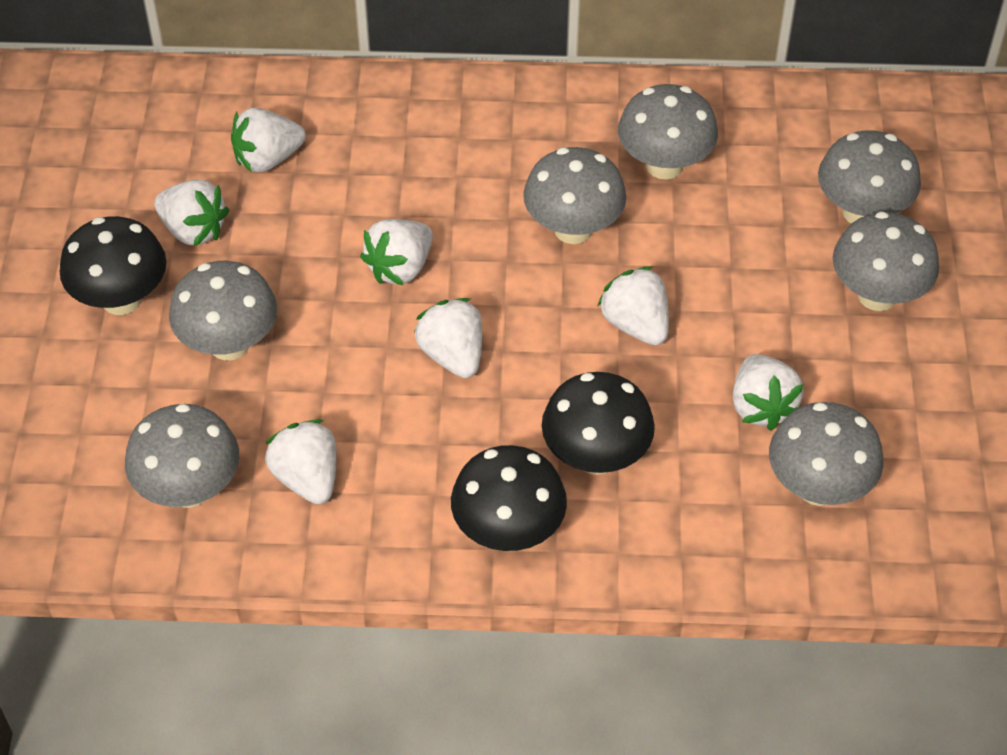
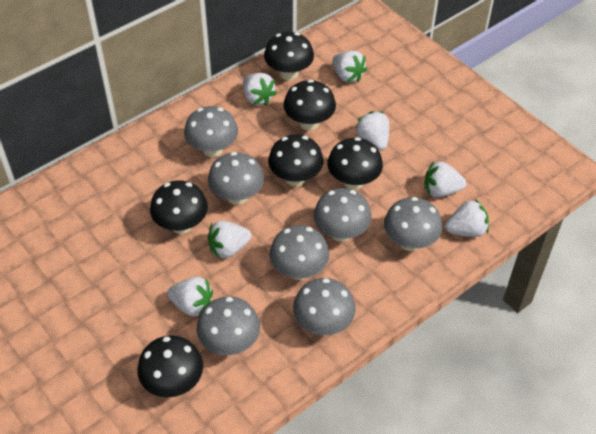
black mushroom: [59,216,167,315] [451,445,567,551] [542,372,655,475] = 3 -> [137,335,203,398] [150,180,208,234] [264,32,314,80] [268,135,324,186] [283,80,336,130] [327,137,383,190] = 6

